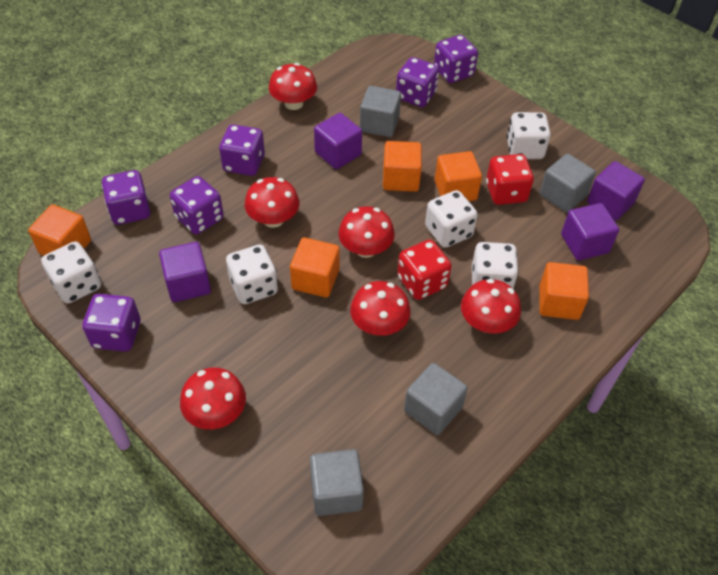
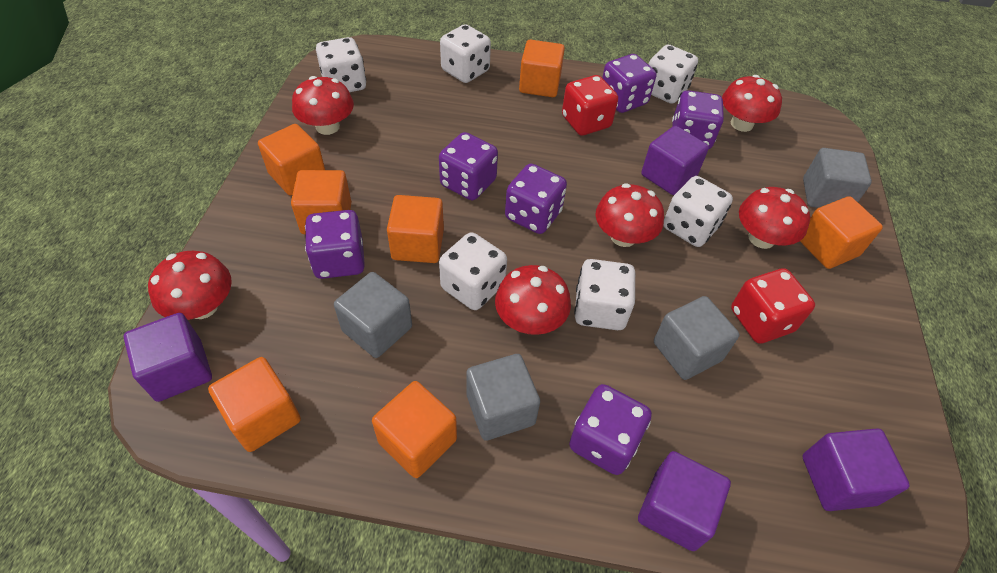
orange cube: [28,204,91,256] [290,238,339,298] [383,141,422,192] [435,151,482,201] [539,262,589,320] = 5 -> [208,357,301,452] [258,124,325,196] [291,170,351,234] [372,381,457,478] [387,195,444,263] [519,40,565,97] [800,196,883,269] = 7
white dice: [41,242,101,304] [226,244,278,304] [425,190,478,248] [472,242,519,289] [507,112,551,159] = 5 -> [316,37,366,92] [439,232,507,310] [440,24,491,83] [574,259,635,330] [648,44,698,104] [664,176,733,247] = 6

